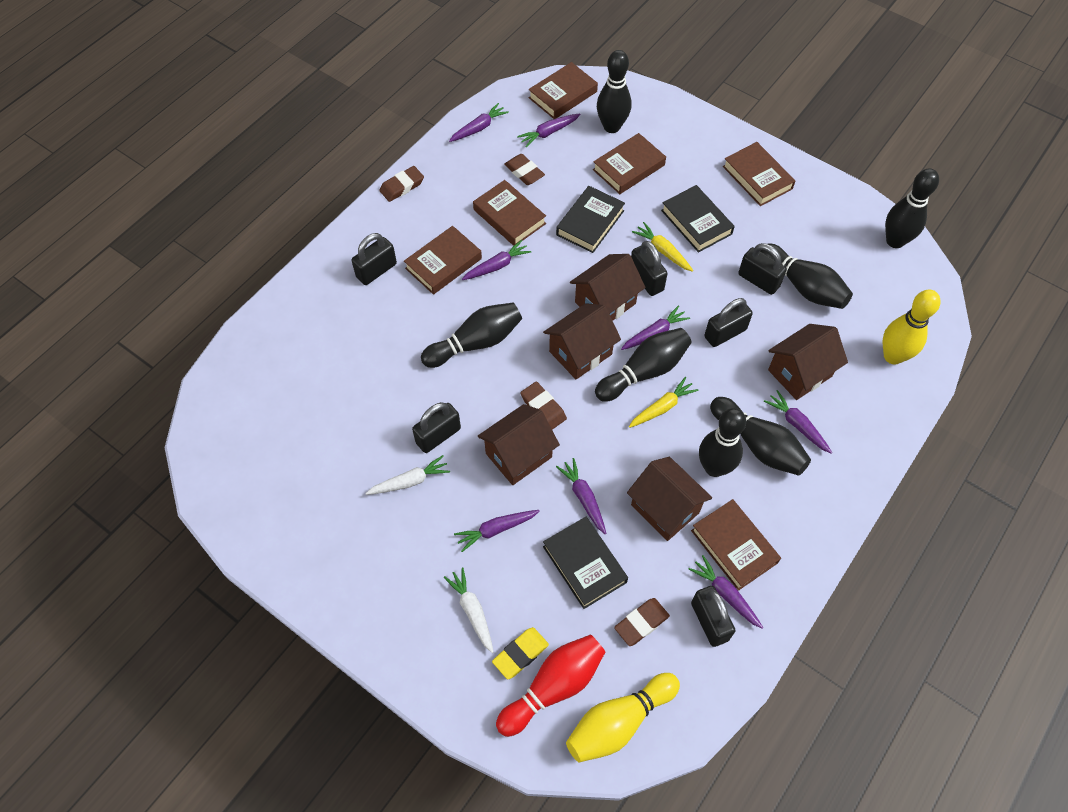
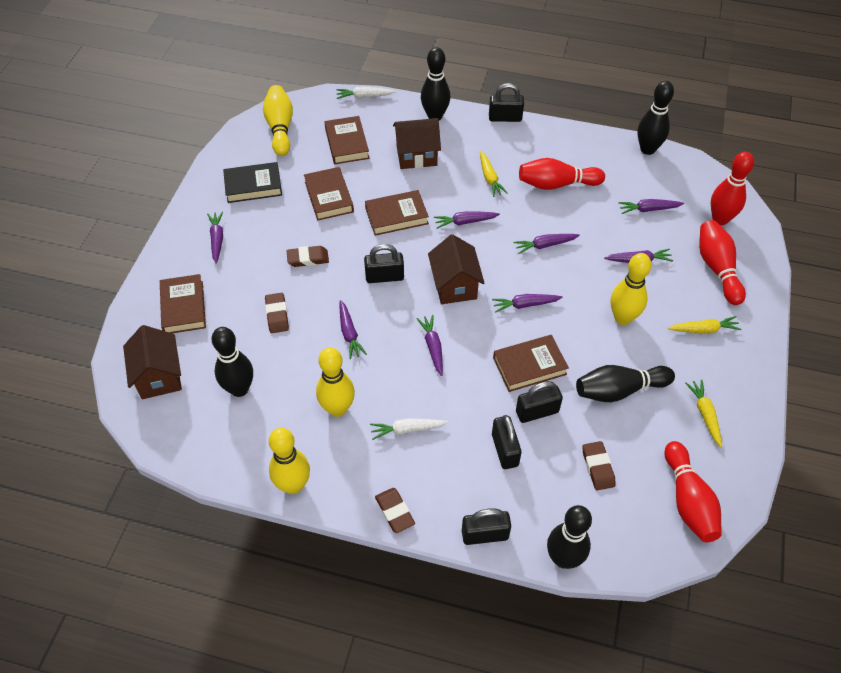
black book: [543,517,628,609] [556,186,625,253] [661,185,735,253] = 3 -> [223,162,282,203] = 1
black bowling pin: [421,303,522,368] [595,328,692,402] [597,50,631,133] [699,408,746,477] [710,397,811,476] [760,244,853,309] [885,168,939,248] = 7 -> [211,327,253,397] [421,47,450,120] [547,505,592,569] [576,365,675,402] [637,81,674,155] = 5
black padlock: [352,233,397,285] [412,402,461,453] [631,241,668,296] [691,586,736,647] [704,298,753,347] [738,243,787,295] = 6 -> [364,244,404,283] [462,508,511,545] [489,83,524,122] [492,415,521,469] [516,381,563,423] = 5
brown book: [404,226,482,295] [473,180,546,246] [529,62,598,119] [593,133,666,194] [691,499,781,591] [723,142,795,206] = 6 -> [160,274,206,333] [304,167,354,221] [325,116,369,164] [365,190,429,236] [493,335,569,392] = 5
brown house: [478,404,560,485] [543,303,621,379] [570,254,646,321] [627,457,712,541] [768,324,848,400] = 5 -> [123,325,182,399] [393,118,441,169] [428,234,484,304] = 3
red bowling pin: [496,634,605,737] = 1 -> [519,158,605,190] [665,441,722,542] [699,220,746,305] [711,152,754,225] = 4
yellow bowling pin: [566,673,680,762] [883,290,941,365] = 2 -> [263,85,293,156] [269,428,310,494] [316,347,355,417] [611,253,651,325] = 4
yellow carrot: [629,377,698,428] [632,222,693,272] = 2 -> [480,151,508,197] [668,316,741,334] [685,379,722,447] = 3
yellow eraser: [492,627,549,679] = 1 -> none = 0

